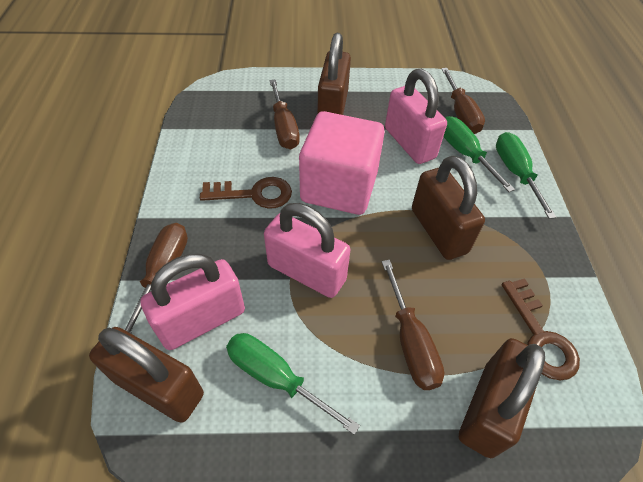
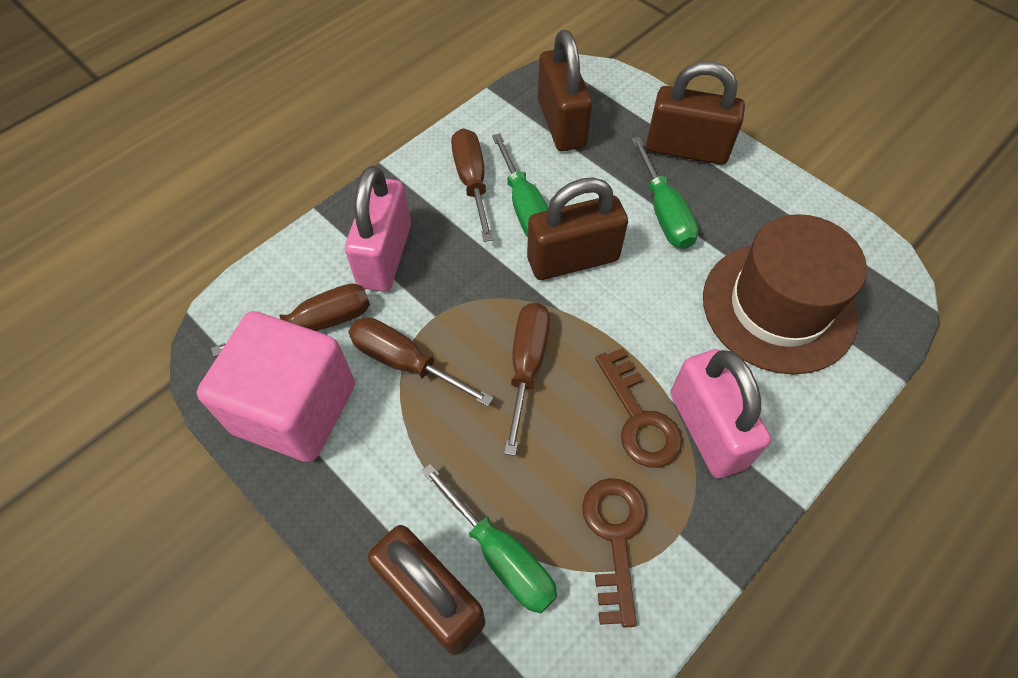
brown hat: none = 0 -> [703,214,867,375] = 1
pink padlock: [140,254,245,350] [264,203,350,298] [385,69,447,164] = 3 -> [345,166,411,292] [670,349,771,478] = 2

